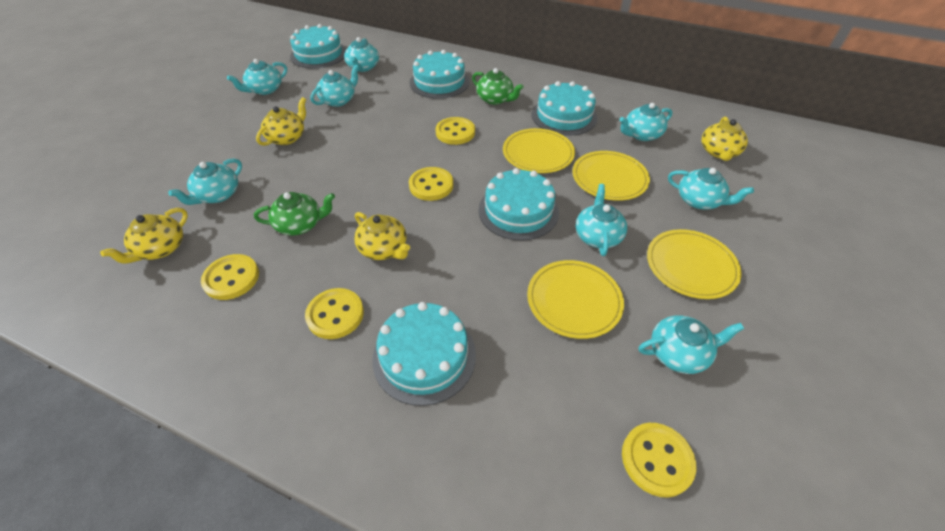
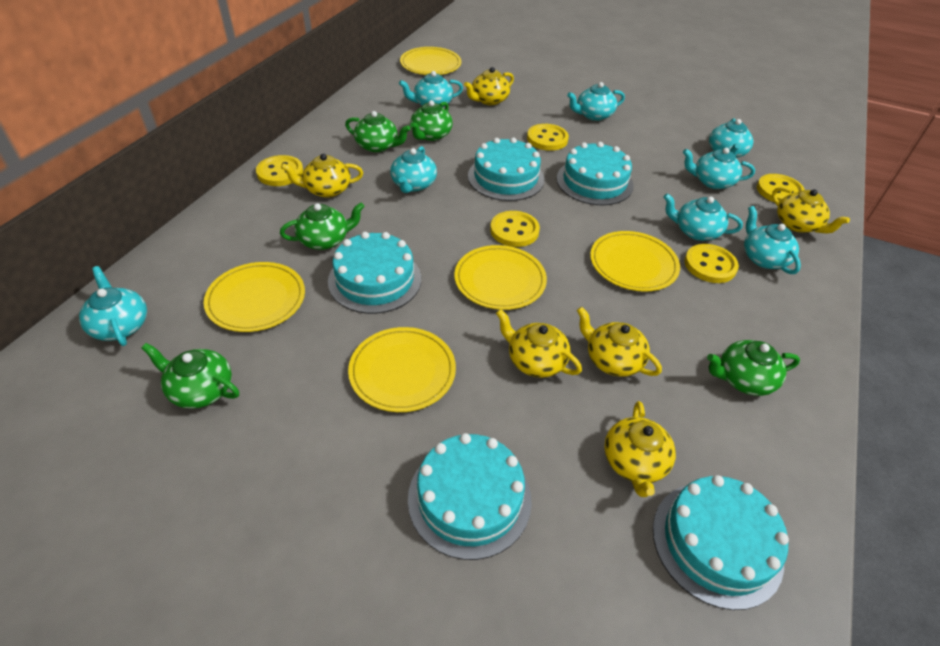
green teapot: [254,192,335,236] [472,68,524,105] = 2 -> [142,343,239,409] [280,203,365,250] [345,111,411,152] [410,100,453,141] [707,340,800,396] = 5
yellow plate: [503,128,575,173] [527,260,624,339] [572,151,650,201] [647,229,742,299] = 4 -> [204,262,305,332] [348,327,456,412] [400,47,462,75] [454,245,547,310] [590,231,680,292] = 5
yellow teapot: [100,208,188,264] [256,97,306,146] [354,212,410,260] [701,117,748,161] = 4 -> [281,154,363,198] [464,67,514,105] [496,309,582,378] [577,307,662,377] [604,401,676,497] [772,187,850,234] = 6

